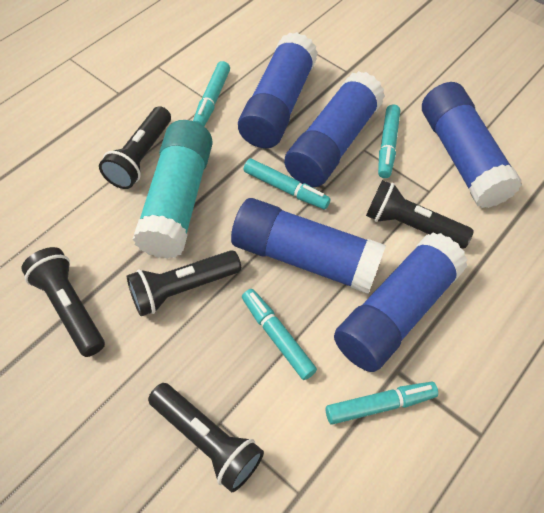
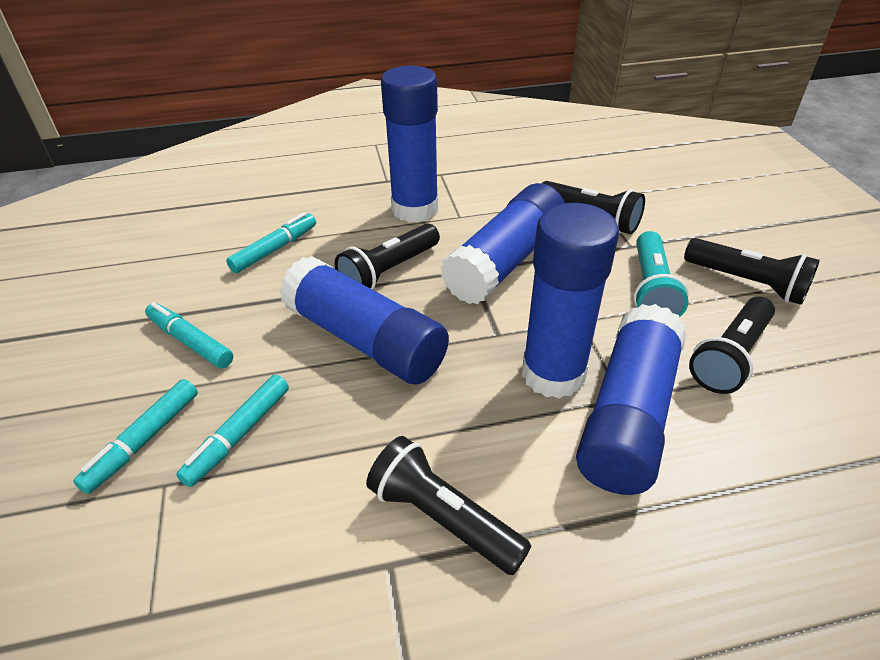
turquoise flashlight: none = 0 -> [634,231,689,317] = 1
turquoise glue stick: [132,120,213,259] = 1 -> none = 0
turquoise marker: [193,61,230,126] [242,289,317,380] [244,158,331,209] [326,381,438,425] [378,104,400,178] = 5 -> [73,379,198,494] [145,302,233,369] [176,375,289,487] [226,212,316,273] = 4

